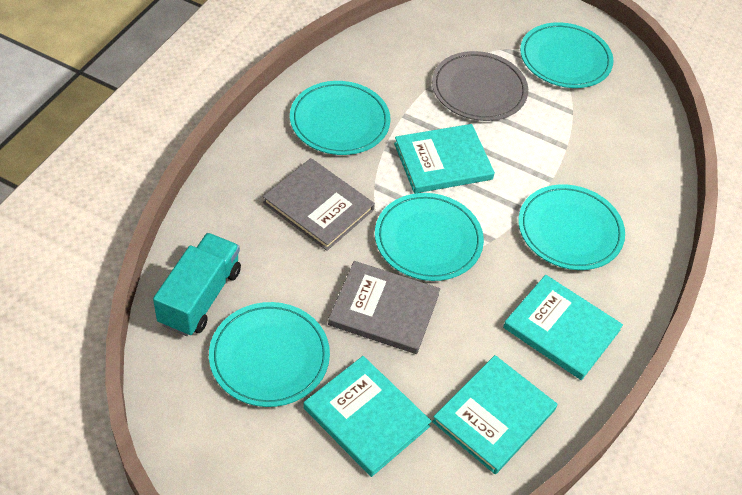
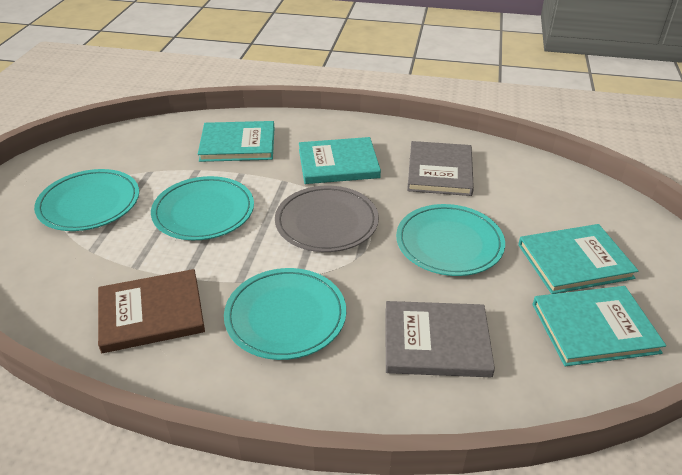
brown book: none = 0 -> [98,269,205,353] = 1
turquoise plate: [209,302,330,407] [290,81,391,155] [375,193,484,281] [518,184,625,270] [520,22,614,88] = 5 -> [34,169,139,231] [151,176,254,240] [224,268,346,360] [396,204,505,276] = 4
turquoise truck: [153,233,241,336] = 1 -> none = 0

